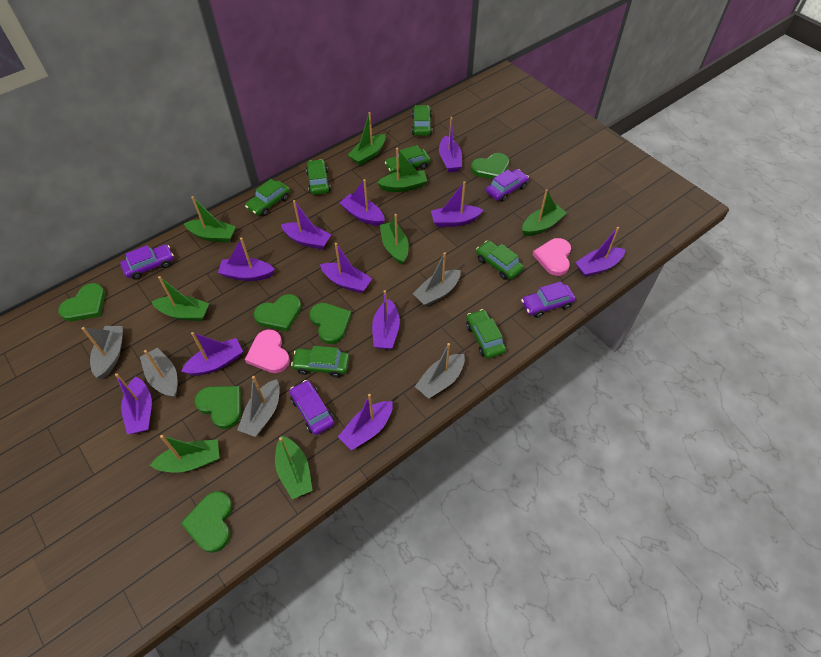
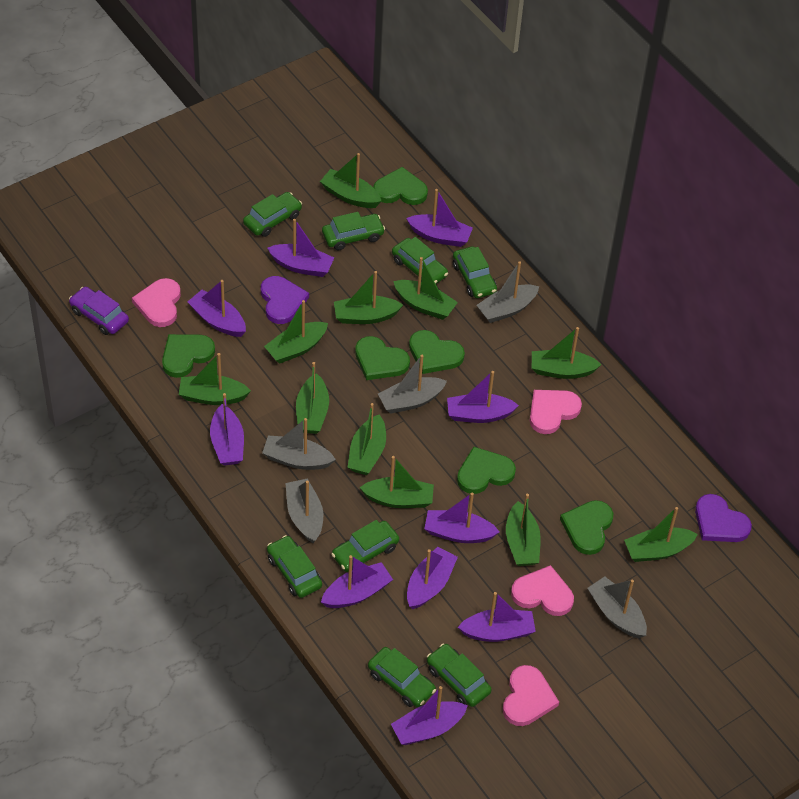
green boat: [150,435,220,473] [152,276,209,321] [184,196,236,243] [275,436,313,499] [348,112,386,166] [377,148,427,192] [380,214,409,265] [522,189,567,236] = 8 -> [179,353,251,405] [264,300,328,364] [296,362,329,434] [320,153,381,208] [334,271,403,324] [347,403,386,475] [359,456,434,508] [393,257,458,320] [506,494,541,566] [532,327,602,379] [624,507,698,562] = 11
green car: [245,179,290,216] [291,346,349,378] [306,159,331,195] [385,145,430,174] [412,105,432,136] [466,309,506,359] [476,241,524,280] = 7 -> [243,192,302,237] [267,535,322,598] [322,212,385,250] [331,520,399,572] [368,647,436,707] [392,237,448,284] [427,643,492,707] [453,246,497,298] = 8
pink heart: [245,329,290,373] [532,238,571,276] = 2 -> [132,278,181,327] [503,665,559,726] [511,565,574,616] [530,390,582,434] = 4
purple boat: [115,373,152,434] [181,332,243,376] [218,238,275,281] [281,200,332,250] [320,243,372,294] [338,394,393,451] [340,179,385,226] [372,290,400,350] [431,181,483,227] [439,117,462,172] [575,227,625,277] = 11 -> [188,280,246,337] [210,393,244,466] [267,219,334,277] [321,555,393,608] [391,686,468,745] [406,189,473,247] [407,547,458,609] [424,493,499,543] [447,371,519,423] [458,592,536,642] = 10
purple car: [120,244,174,280] [289,380,334,435] [486,169,529,202] [521,282,575,318] = 4 -> [69,287,129,335] = 1
purple heart: none = 0 -> [261,276,309,324] [695,494,752,542] = 2

